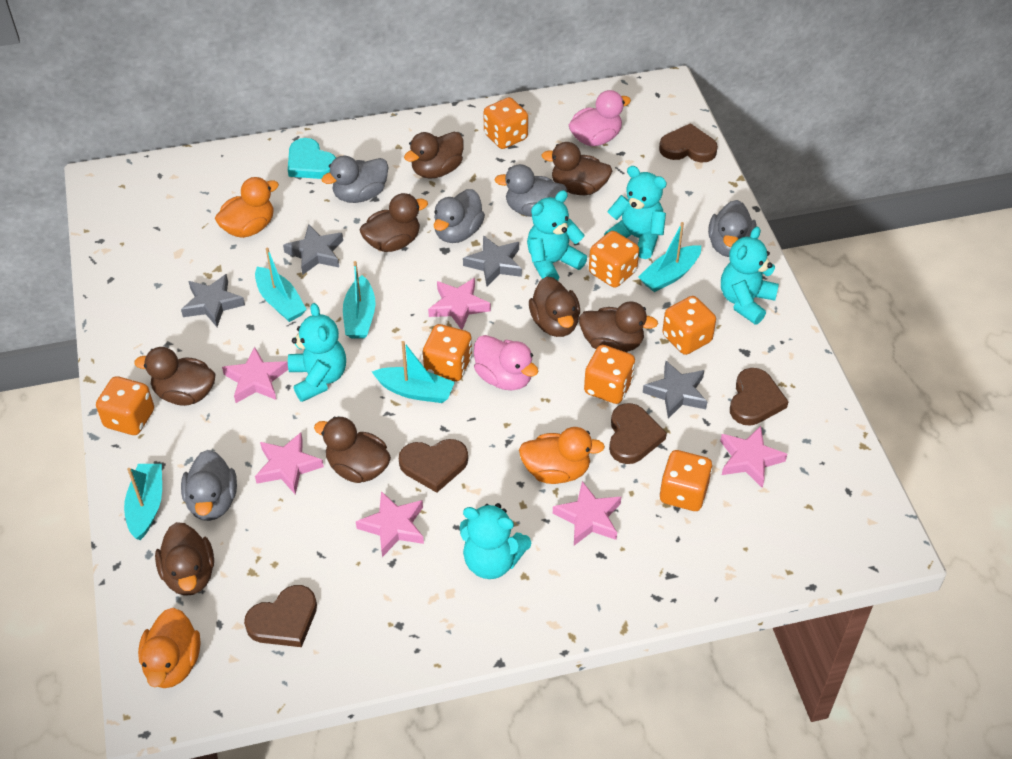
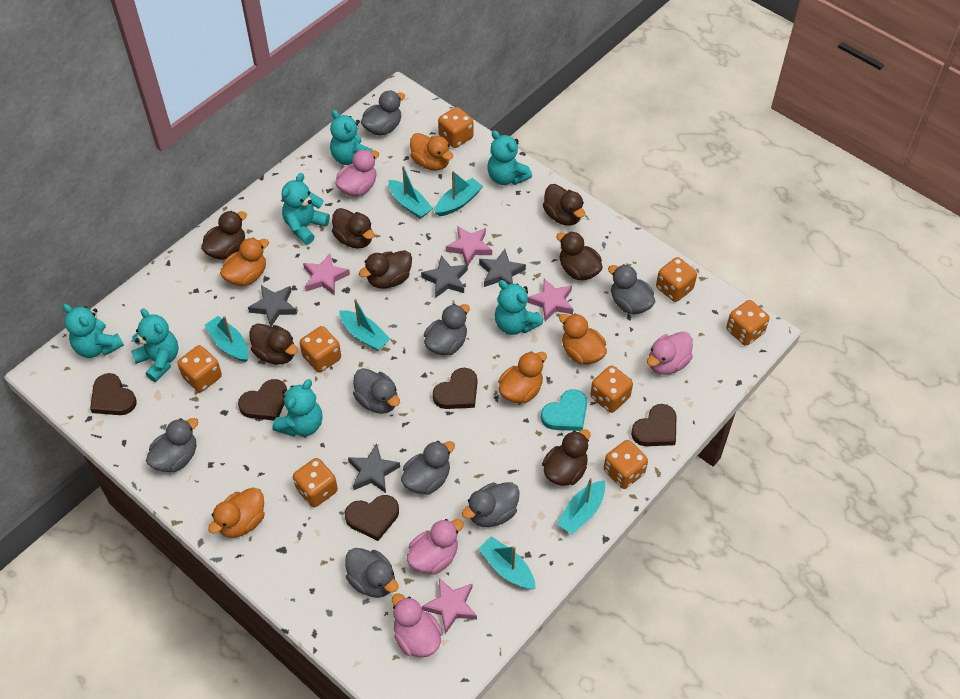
brown duck: [135,347,216,406] [155,522,214,596] [314,417,391,483] [360,193,428,252] [404,132,464,179] [529,276,580,337] [542,142,612,195] [579,301,658,352] = 8 -> [201,211,247,259] [249,323,298,365] [332,208,375,249] [359,250,412,288] [542,429,590,486] [543,184,585,225] [556,231,603,280] = 7
grey duck: [181,450,237,521] [321,156,388,203] [434,189,485,243] [494,164,567,217] [708,200,756,257] = 5 -> [146,418,198,472] [345,548,399,598] [353,368,400,414] [361,90,405,136] [401,441,455,495] [424,304,470,355] [462,482,520,527] [608,264,655,314] = 8
orange dice: [96,376,154,435] [423,324,472,381] [484,97,528,149] [584,345,635,404] [589,231,639,288] [659,450,713,511] [662,296,716,355] = 7 -> [177,345,222,392] [293,458,338,507] [300,326,341,372] [438,107,473,148] [590,365,633,413] [604,440,648,489] [656,257,697,302] [726,300,770,346] = 8
orange duck: [138,608,200,688] [215,177,279,238] [519,427,605,484] = 3 -> [208,487,265,538] [220,237,269,286] [410,133,453,171] [498,351,547,403] [559,313,607,364] = 5
pink duck: [474,335,538,390] [569,90,631,146] = 2 -> [336,149,379,196] [392,593,443,658] [407,519,464,575] [647,331,693,375] = 4
pink star: [222,347,288,403] [255,432,324,495] [356,491,424,557] [428,278,491,330] [553,481,621,545] [720,426,787,488] = 6 -> [303,254,350,296] [422,578,477,634] [446,226,492,265] [527,279,573,321] = 4
turquoise boat: [124,464,162,540] [255,247,307,322] [343,261,376,339] [372,341,455,403] [638,222,701,292] = 5 -> [204,316,249,362] [339,299,390,351] [389,166,433,219] [435,171,483,216] [478,536,536,589] [557,478,605,534] = 6
turquoise teddy bear: [288,303,346,402] [460,503,531,579] [527,190,587,281] [604,166,667,259] [721,227,779,324] = 5 -> [63,304,124,358] [131,308,179,382] [273,379,322,437] [282,173,330,245] [330,110,373,165] [488,130,532,185] [495,280,543,335] = 7

